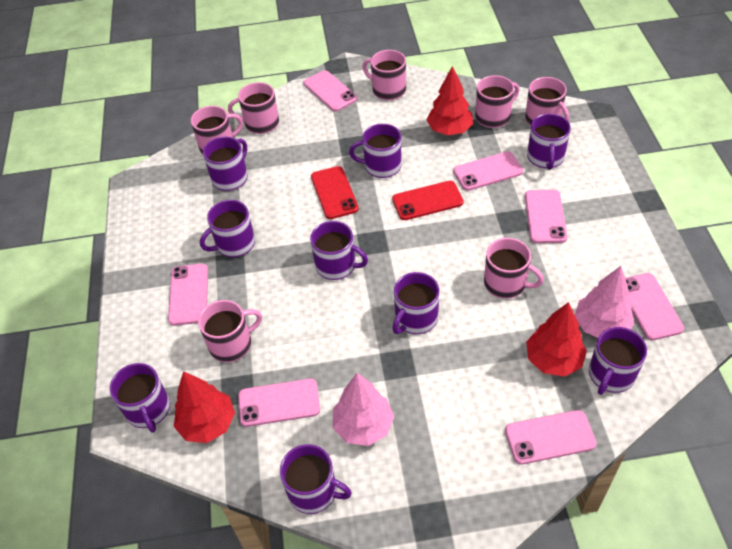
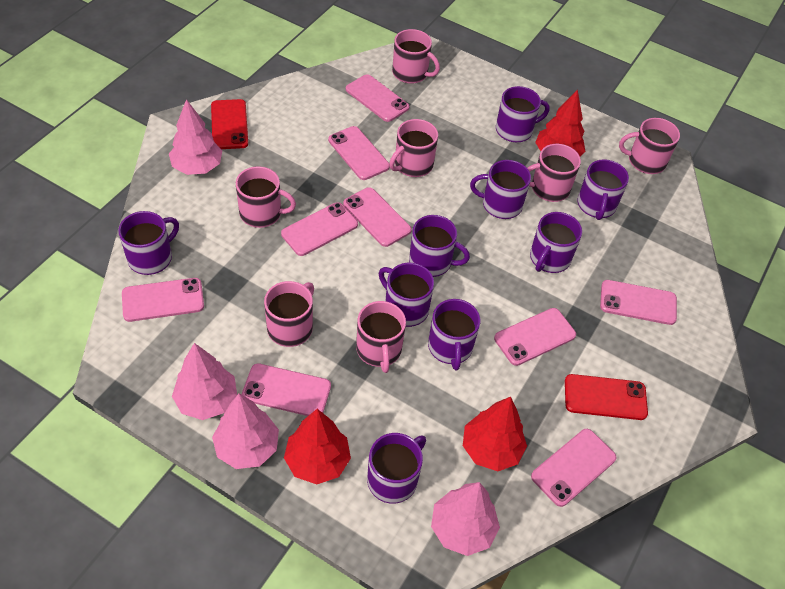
pink phone: [168,264,208,326] [238,378,320,427] [303,70,357,112] [453,151,523,191] [505,410,597,465] [525,190,567,243] [625,273,684,340] = 7 -> [122,278,204,322] [242,363,331,416] [281,202,358,256] [328,126,390,180] [343,187,412,247] [346,74,409,122] [494,308,576,366] [531,429,617,507] [600,280,677,325] = 9
pink tree: [333,373,394,446] [575,266,634,338] = 2 -> [169,99,222,175] [172,343,237,420] [212,394,279,469] [431,482,500,556] = 4

